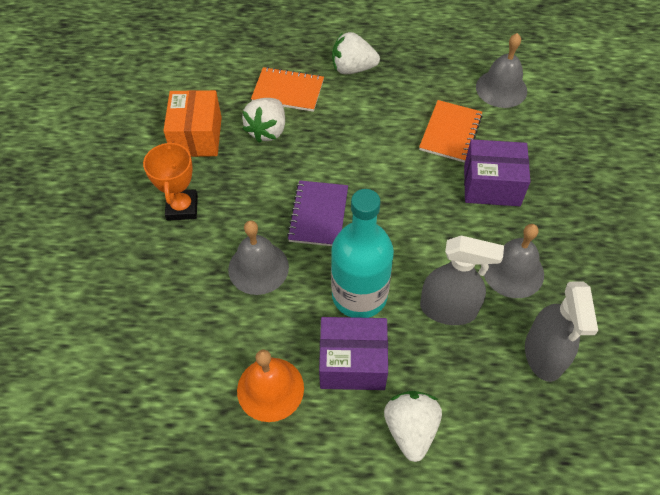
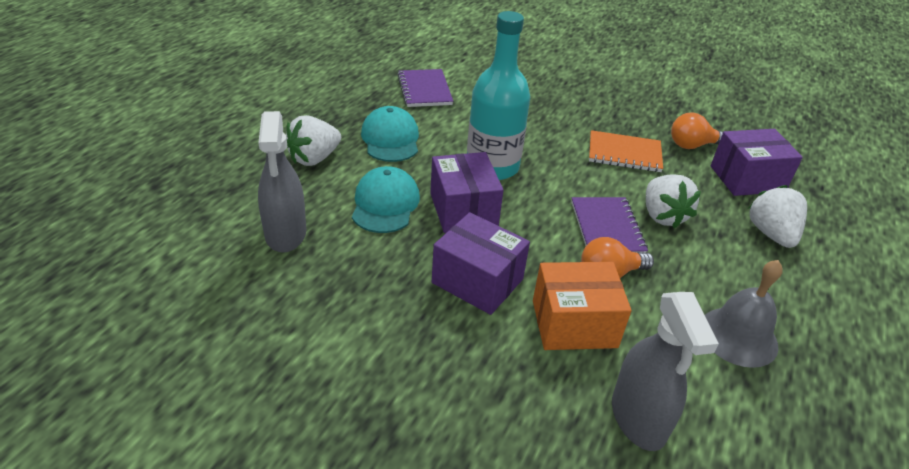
grey bell: [228,221,289,295] [476,33,527,108] [484,224,544,298] = 3 -> [705,260,783,368] = 1
orange bell: [237,350,304,422] = 1 -> none = 0
orange light bulb: none = 0 -> [581,237,654,278] [671,112,724,149] = 2
orange notebook: [251,67,324,112] [419,100,483,163] = 2 -> [589,130,663,172] = 1
orange trophy: [143,140,198,221] = 1 -> none = 0
purple box: [319,317,388,390] [464,139,531,206] = 2 -> [430,152,504,233] [432,212,530,315] [711,129,803,196] = 3
purple notebook: [287,180,348,246] = 1 -> [397,69,453,107] [571,197,648,253] = 2
turquoise cap: none = 0 -> [352,166,420,233] [361,106,419,162] = 2

